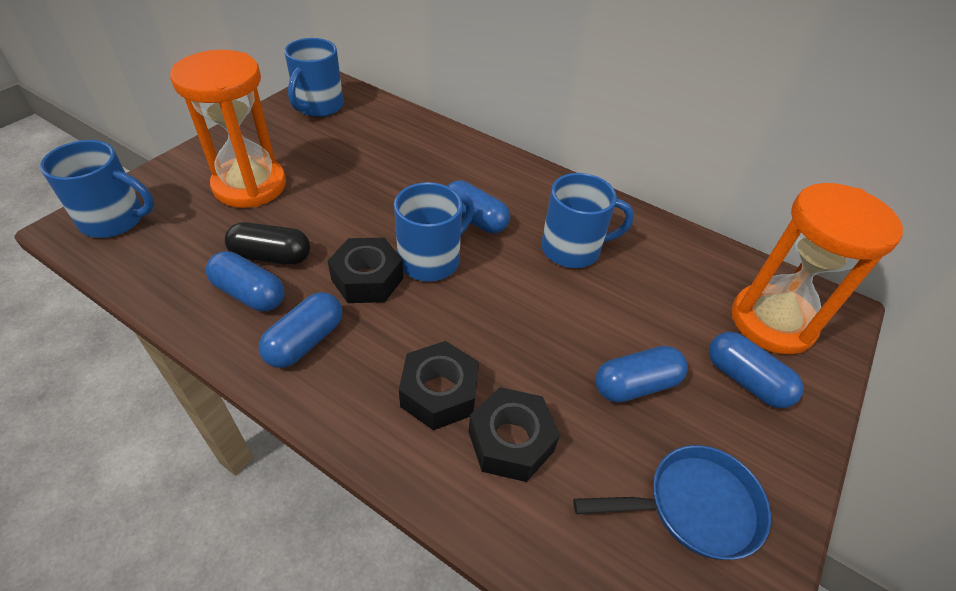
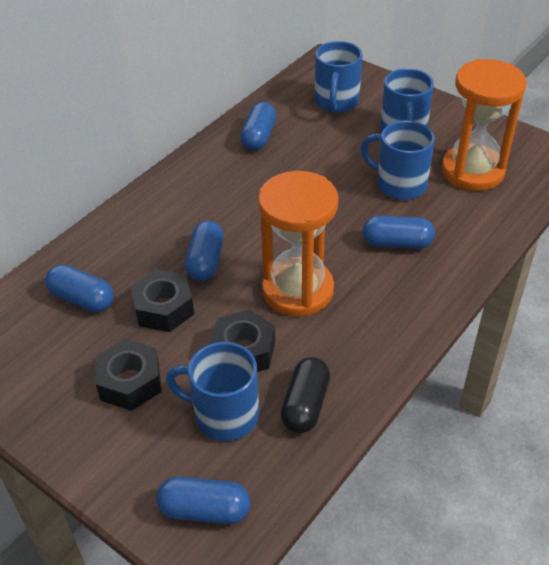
blue pan: [573,445,771,560] = 1 -> none = 0

